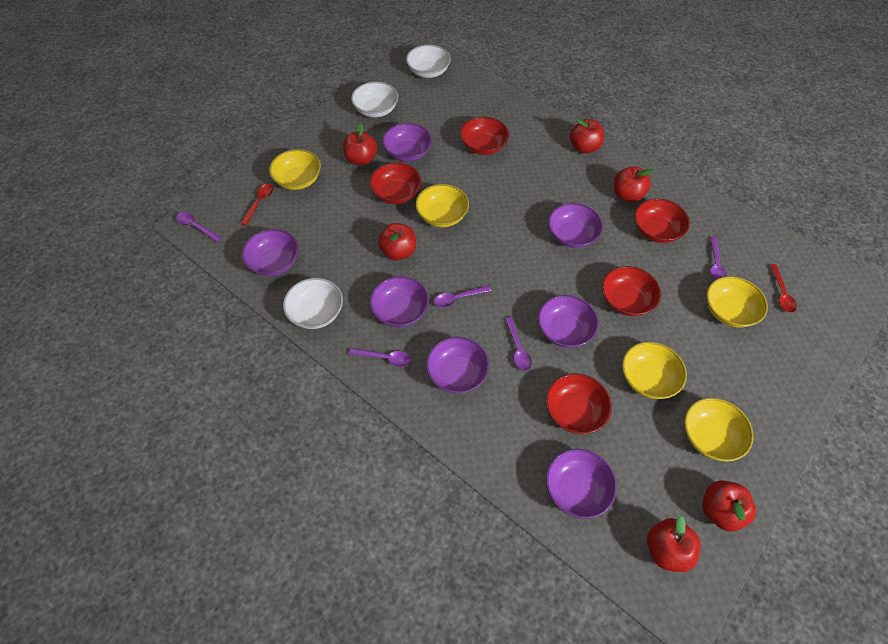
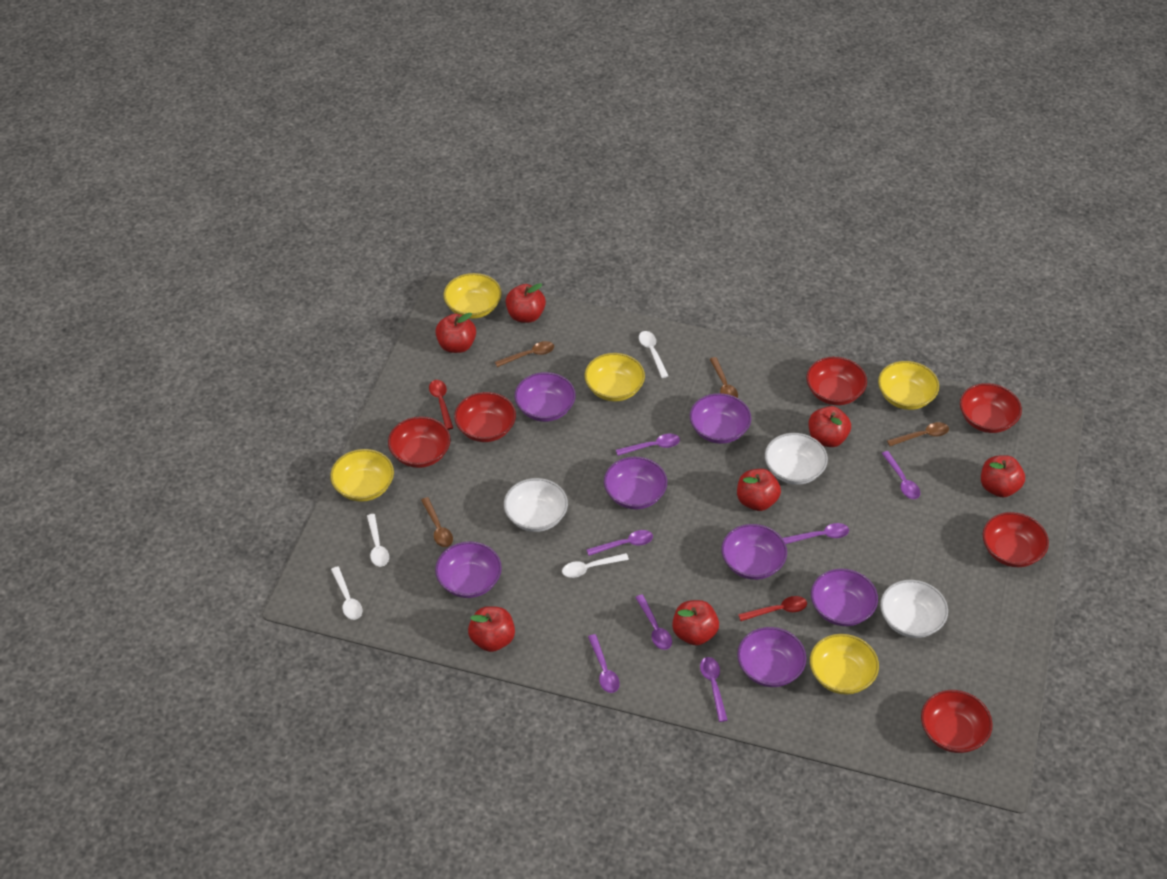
brown spoon: none = 0 -> [421,497,453,547] [495,341,554,367] [710,357,738,398] [887,422,949,446] = 4
purple spoon: [176,212,222,242] [349,348,412,367] [434,285,492,307] [505,317,532,371] [710,237,727,280] = 5 -> [586,530,653,556] [588,634,620,693] [616,434,680,456] [635,594,672,650] [700,657,728,722] [783,523,849,544] [882,451,920,499] = 7
red apple: [343,122,378,165] [378,223,416,260] [570,119,604,153] [614,167,654,202] [647,515,701,572] [702,480,756,531] = 6 -> [435,313,476,353] [468,606,515,652] [506,283,546,323] [672,600,719,646] [737,469,781,511] [809,406,851,447] [981,455,1025,497] = 7
red bowl: [369,162,422,204] [460,117,509,155] [546,373,612,434] [602,266,661,316] [634,198,690,243] = 5 -> [388,416,451,468] [454,392,516,442] [806,357,867,405] [921,690,993,753] [960,383,1022,433] [983,512,1049,567] = 6
white spoon: none = 0 -> [331,566,362,620] [367,514,389,567] [562,553,629,578] [639,331,668,378] = 4

